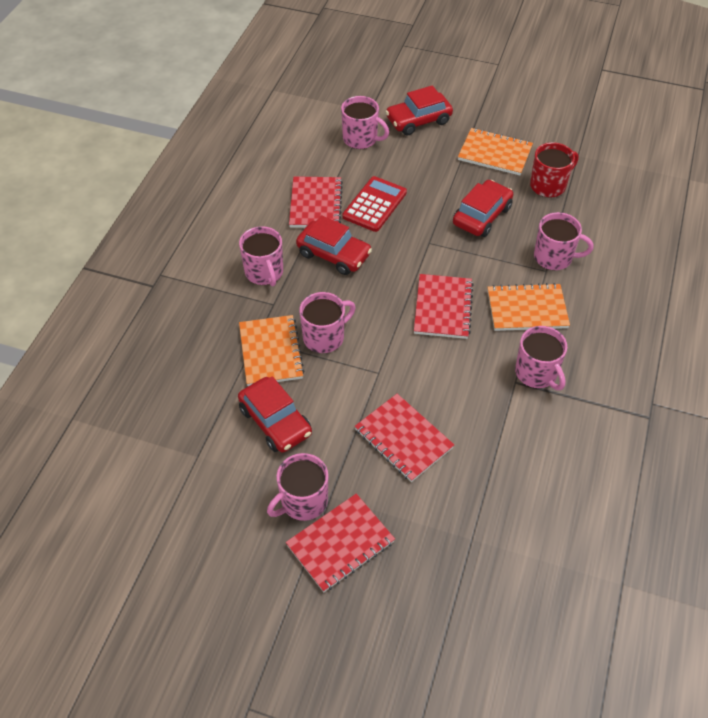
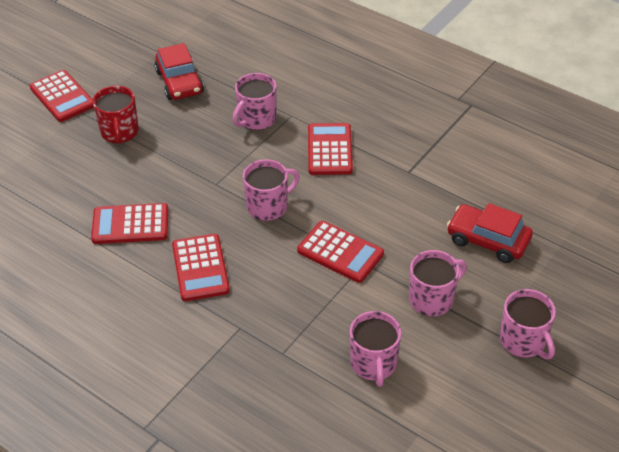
orange notebook: [239,315,305,386] [458,128,533,175] [487,283,570,331] = 3 -> none = 0
pink mug: [239,226,283,286] [267,453,328,521] [300,292,356,353] [341,96,389,149] [515,326,567,390] [534,212,593,270] = 6 -> [233,73,277,130] [243,159,300,221] [350,311,401,387] [409,250,467,316] [500,289,556,359] = 5
red calculator: [342,176,407,232] = 1 -> [30,70,94,122] [91,203,168,244] [172,234,230,301] [297,221,384,283] [308,123,353,175] = 5
red car: [238,376,312,452] [296,215,372,275] [385,85,453,136] [453,180,513,237] = 4 -> [154,43,204,100] [447,203,533,263] = 2
red notebook: [286,494,395,592] [289,176,343,228] [355,394,454,482] [414,274,474,339] = 4 -> none = 0

